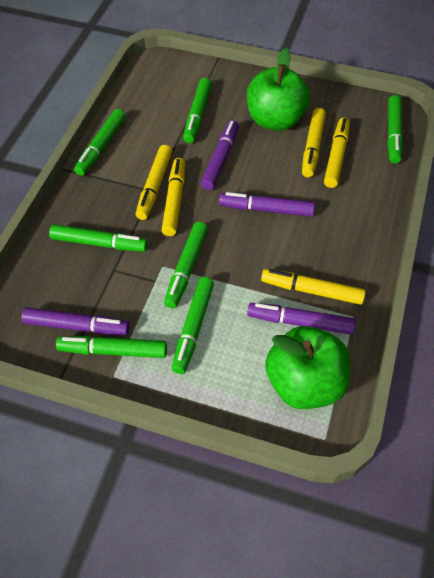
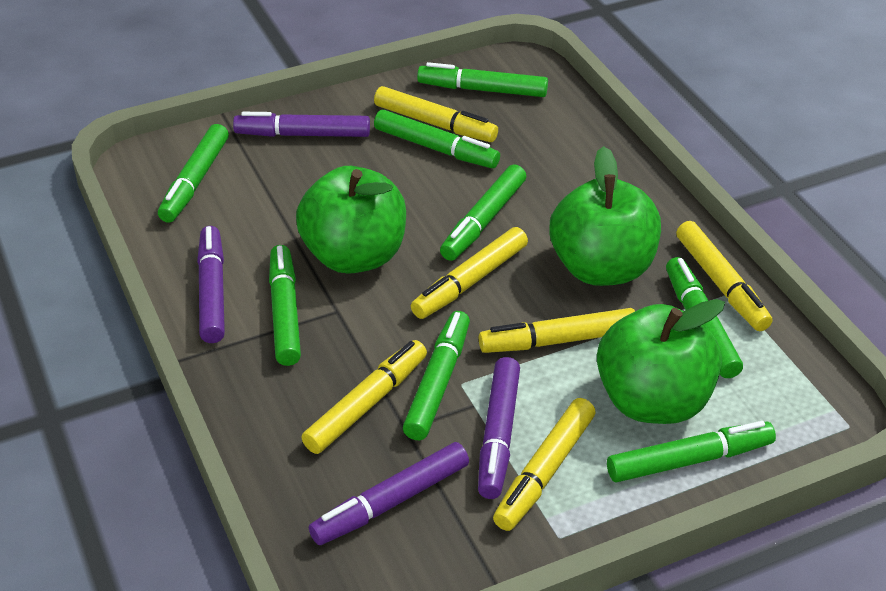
green apple: [247,48,310,131] [265,326,350,409] = 2 -> [296,166,406,274] [550,146,661,286] [597,299,725,424] = 3
green marker: [49,224,148,252] [56,336,167,358] [74,109,126,176] [164,222,208,308] [172,277,214,374] [183,78,212,143] [387,95,403,164] = 7 -> [158,124,229,223] [269,245,301,366] [374,110,500,168] [403,311,470,440] [417,62,548,97] [440,164,526,261] [607,421,776,483] [666,257,743,378] = 8
yellow marker: [136,145,172,220] [161,158,185,236] [261,269,366,305] [302,108,326,177] [324,118,350,188] = 5 -> [301,340,427,454] [374,86,498,142] [411,227,528,319] [479,308,635,353] [493,398,596,531] [676,221,772,331] = 6

